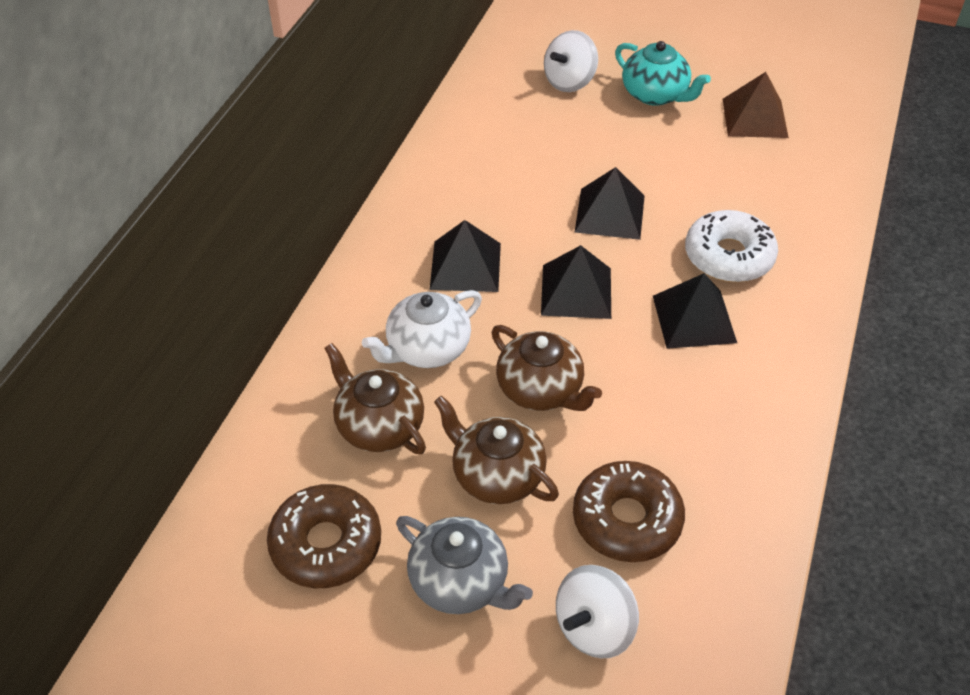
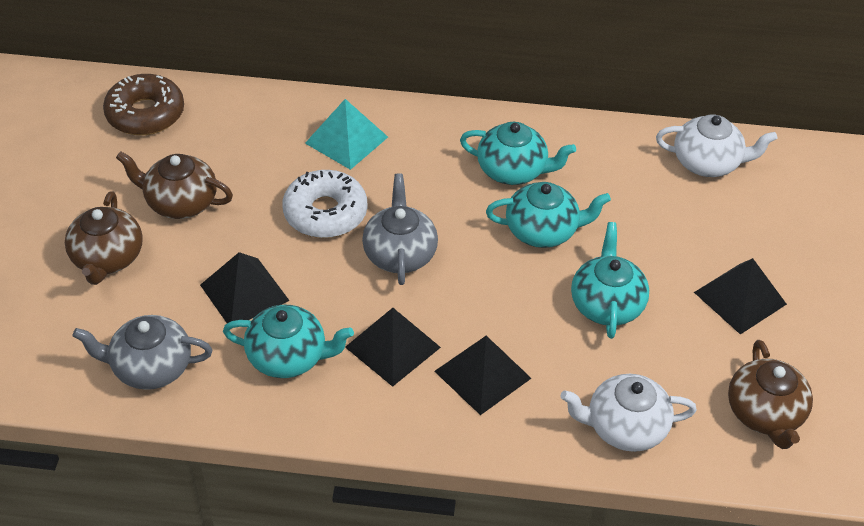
brown donut: [267,484,381,588] [573,461,685,562] = 2 -> [103,74,184,135] = 1
brown pyramid: [723,72,789,138] = 1 -> none = 0
grey teapot: [396,516,533,614] = 1 -> [72,315,212,390] [362,174,438,285] = 2
turquoise pyramid: none = 0 -> [305,99,388,170] = 1
turquoise teapot: [615,41,711,106] = 1 -> [223,304,354,378] [460,122,576,185] [486,182,611,248] [571,222,649,339] = 4
white spinning top: [544,30,598,92] [556,565,639,658] = 2 -> none = 0
white teapot: [362,290,482,368] = 1 -> [560,374,697,452] [656,115,777,177] = 2

